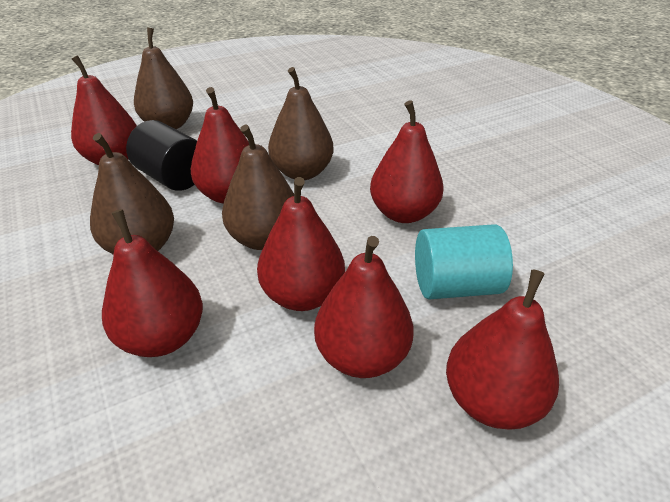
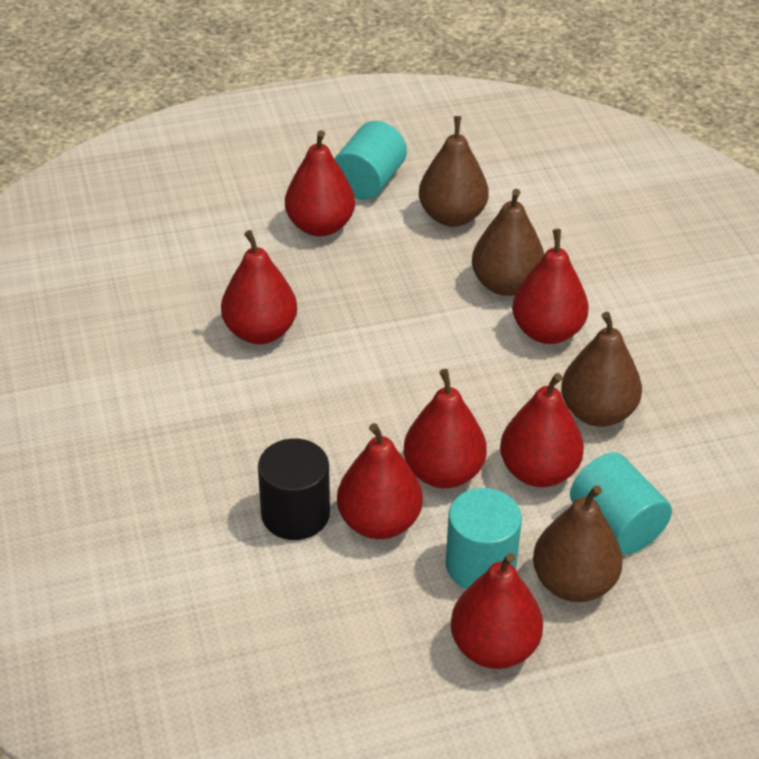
turquoise cylinder: [415,224,513,300] = 1 -> [334,121,407,200] [446,488,522,589] [570,452,672,554] = 3

